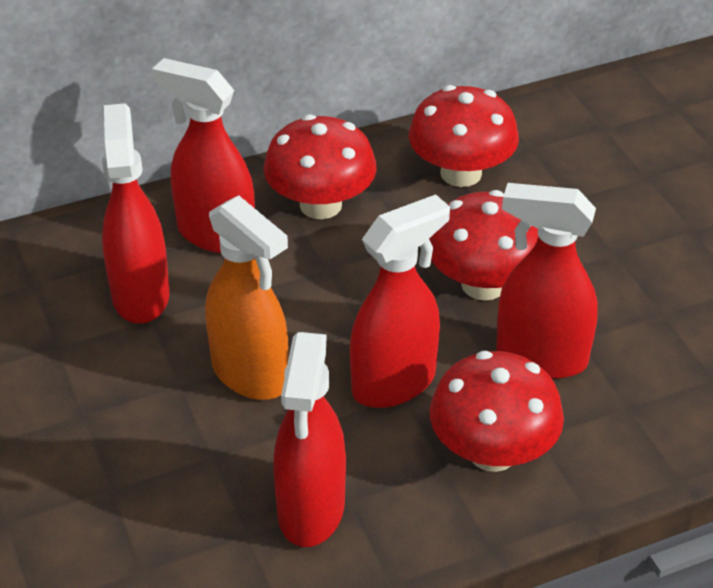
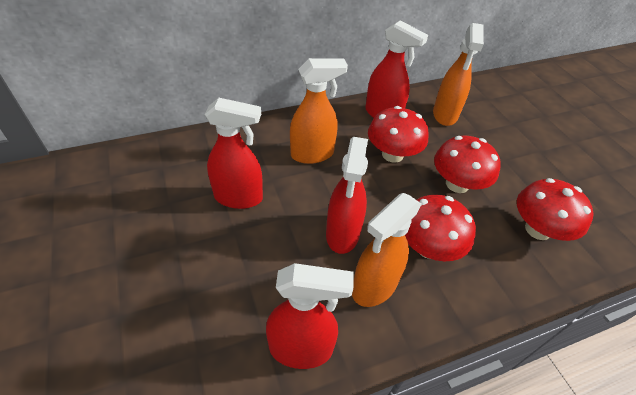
orange spray bottle: [205,195,289,400] = 1 -> [290,58,348,164] [352,193,422,307] [433,23,484,126] = 3
red spray bottle: [102,103,170,324] [152,58,255,253] [273,332,346,547] [350,194,450,408] [496,183,598,379] = 5 -> [204,98,263,209] [266,263,353,369] [326,137,368,254] [365,20,428,118] = 4

